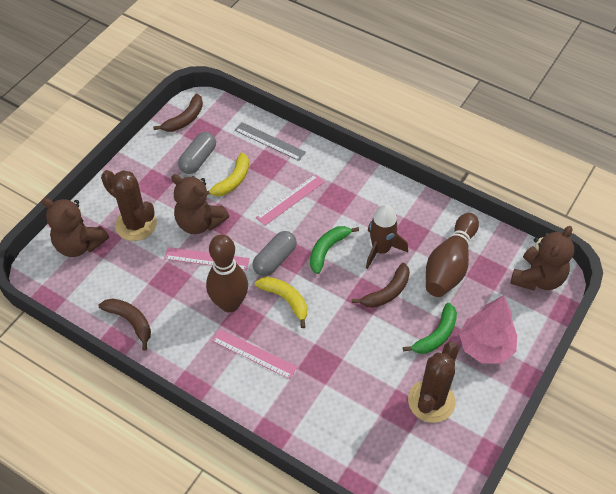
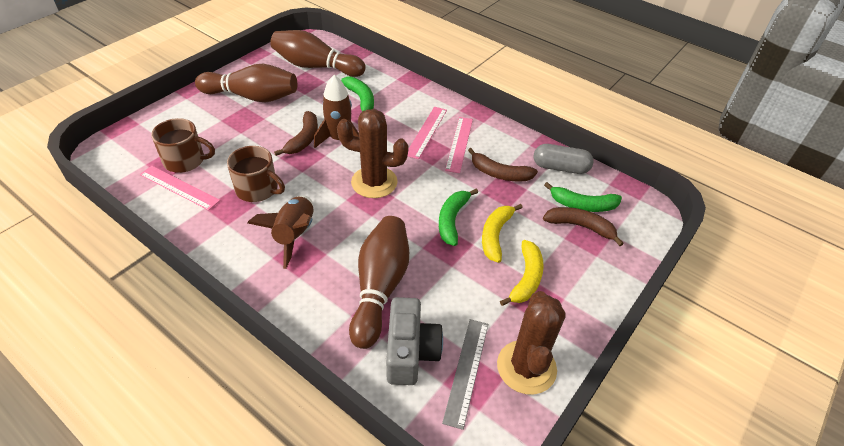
brown bowling pin: [206,235,248,312] [426,213,479,297] = 2 -> [195,64,297,102] [270,30,366,77] [349,216,409,349] = 3
brown mug: none = 0 -> [151,118,215,173] [227,146,285,202] = 2
brown rocket: [366,205,408,269] = 1 -> [247,196,314,269] [314,75,359,148] = 2
brown teddy bear: [42,198,109,257] [171,174,229,234] [510,226,574,291] = 3 -> none = 0
green banana: [310,226,359,274] [403,303,457,354] = 2 -> [341,77,374,116] [439,189,478,246] [544,182,622,212] = 3
grey camera: none = 0 -> [386,297,443,385] = 1
grey capsule: [178,132,216,174] [253,231,297,276] = 2 -> [534,144,594,174] = 1
pink tree: [459,295,517,364] = 1 -> none = 0

